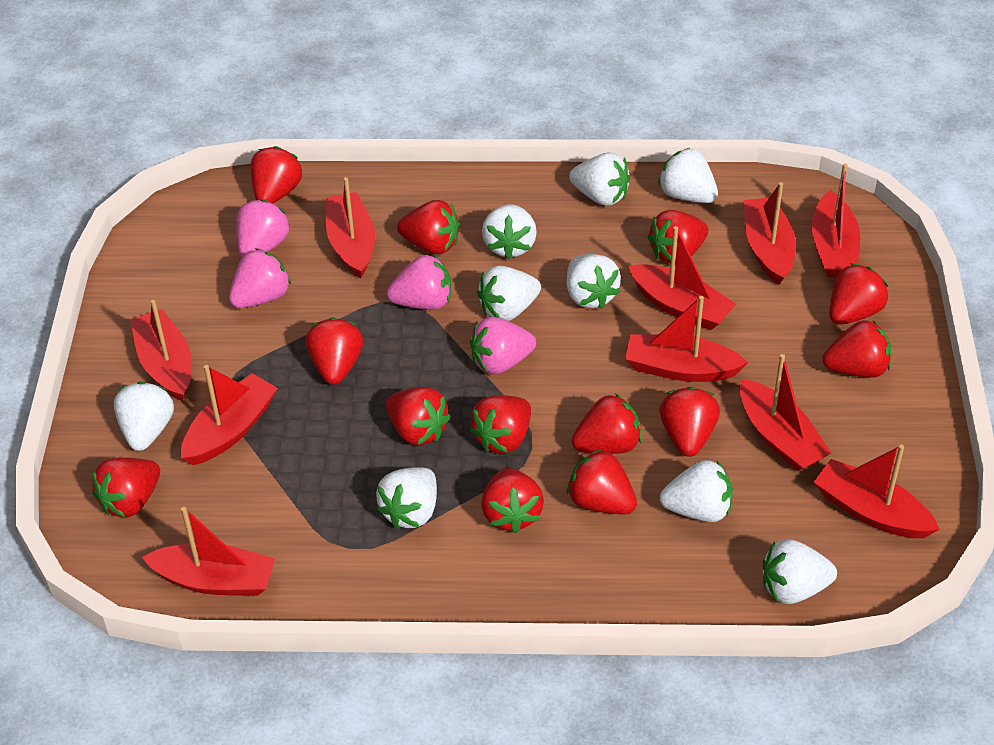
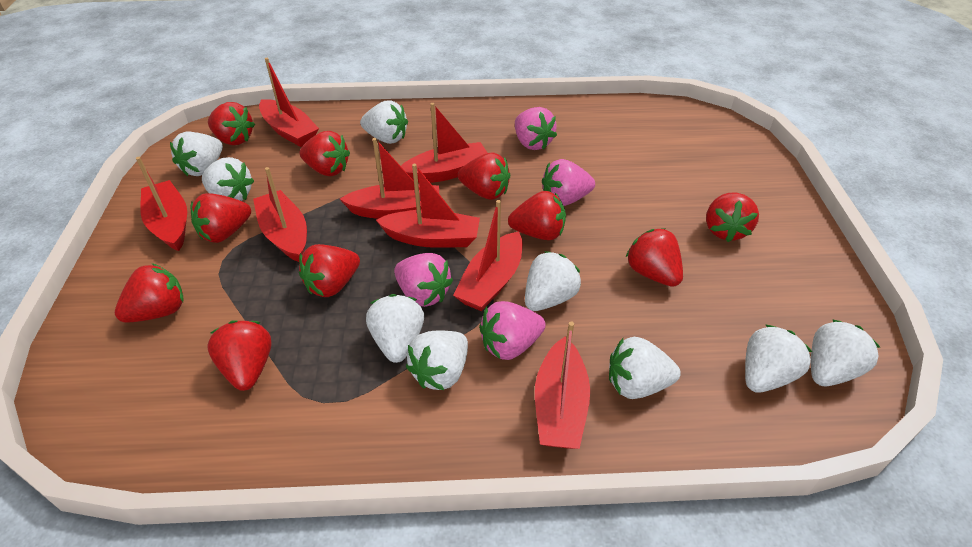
red boat: [131,300,192,402] [142,507,275,596] [181,365,278,465] [326,177,375,279] [625,296,749,382] [629,226,736,330] [740,354,831,471] [744,182,796,285] [812,164,860,277] [814,444,940,538] = 10 -> [136,157,187,251] [253,167,307,262] [259,58,319,147] [340,138,439,219] [376,164,480,248] [401,103,488,183] [453,200,523,311] [535,322,590,449] = 8
red strawberry: [92,458,160,518] [250,146,302,204] [306,317,363,385] [386,387,451,445] [397,200,459,254] [469,395,531,454] [481,468,544,533] [567,449,637,514] [572,394,641,454] [647,210,709,264] [660,387,720,457] [823,320,891,378] [829,263,888,325] = 13 -> [115,263,183,323] [191,193,251,243] [207,320,272,391] [208,102,255,145] [299,244,360,297] [300,131,350,176] [458,153,510,200] [508,191,566,240] [626,228,683,287] [706,193,759,242] = 10

